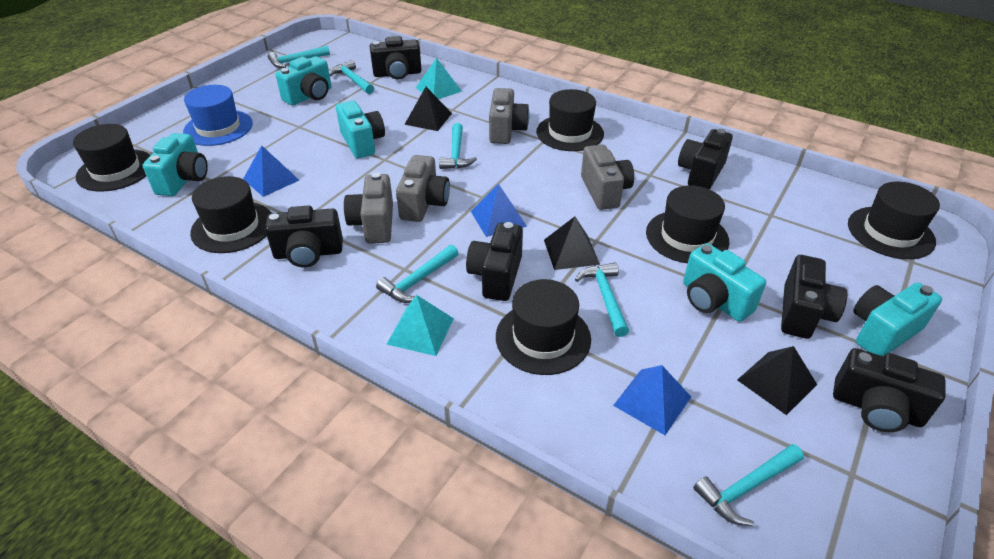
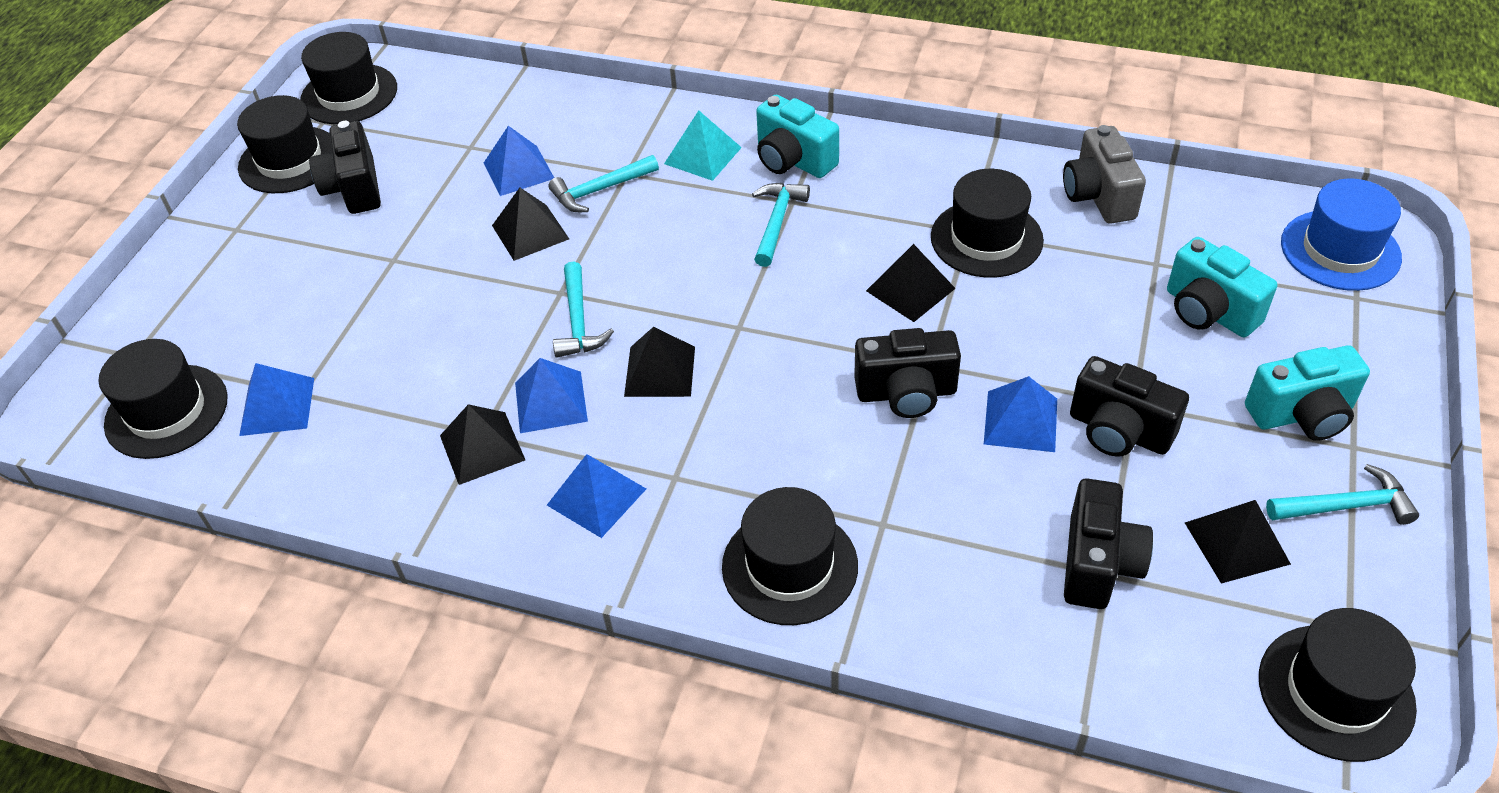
black camera: [265,206,343,267] [370,36,422,79] [466,222,523,301] [678,129,733,189] [781,255,847,339] [833,348,945,432] = 6 -> [309,121,381,214] [854,328,961,418] [1064,478,1153,609] [1070,356,1189,457] = 4
black pyramid: [404,87,452,131] [544,216,600,270] [737,346,817,415] = 3 -> [440,404,525,485] [492,188,569,261] [624,327,695,397] [866,244,956,322] [1185,500,1291,584] = 5
blue pyramid: [243,145,299,197] [471,184,527,237] [613,365,691,435] = 3 -> [239,363,314,436] [484,126,554,196] [515,358,588,433] [547,454,646,538] [984,376,1057,452] = 5
grey camera: [344,172,393,244] [396,155,450,222] [489,88,529,144] [581,145,634,210] = 4 -> [1063,125,1146,224] = 1
turquoise camera: [143,133,208,196] [276,56,331,106] [336,100,385,158] [683,243,766,322] [853,283,942,356] = 5 -> [756,95,839,178] [1167,237,1277,337] [1245,345,1370,441] = 3
turquoise hammer: [267,46,330,68] [329,60,374,94] [376,245,459,303] [439,123,477,169] [575,263,629,337] [693,444,804,526] = 6 -> [549,155,659,212] [553,262,614,358] [752,183,810,267] [1266,464,1419,525] = 4
turquoise pyramid: [387,295,454,356] [416,58,462,99] = 2 -> [664,110,742,181] = 1

